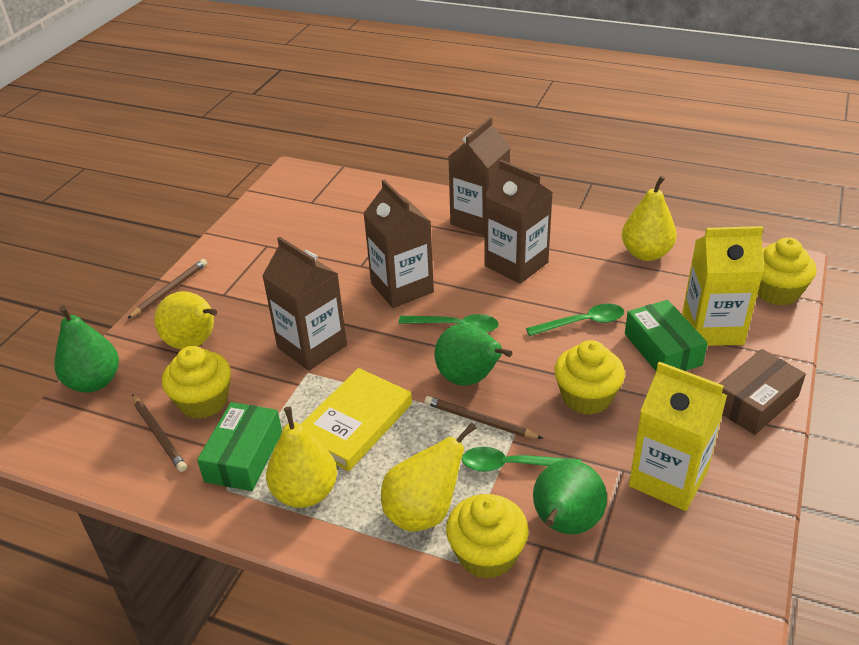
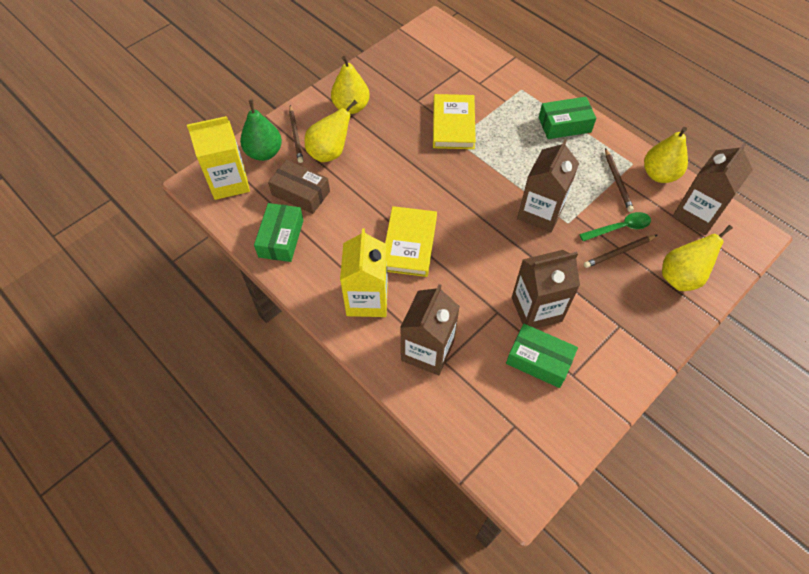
green box: [197,402,282,491] [625,300,708,371] = 2 -> [254,203,304,262] [506,324,578,388] [539,97,597,139] = 3
green pear: [55,305,119,393] [435,323,512,386] [533,460,607,534] = 3 -> [240,100,282,161] = 1
green spoon: [398,314,499,333] [462,447,582,472] [526,304,624,336] = 3 -> [579,212,651,241] = 1
yellow book: [301,368,412,471] = 1 -> [385,206,437,277] [433,94,476,149] = 2
yellow cupcake: [162,346,231,419] [446,494,529,579] [554,340,625,415] [758,237,816,305] = 4 -> none = 0

